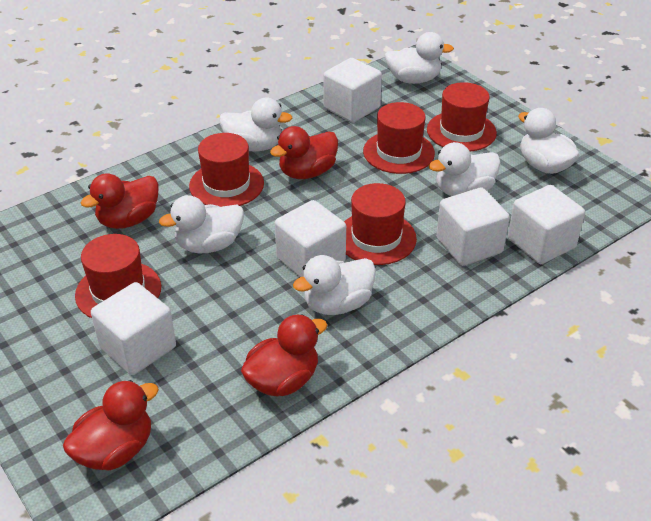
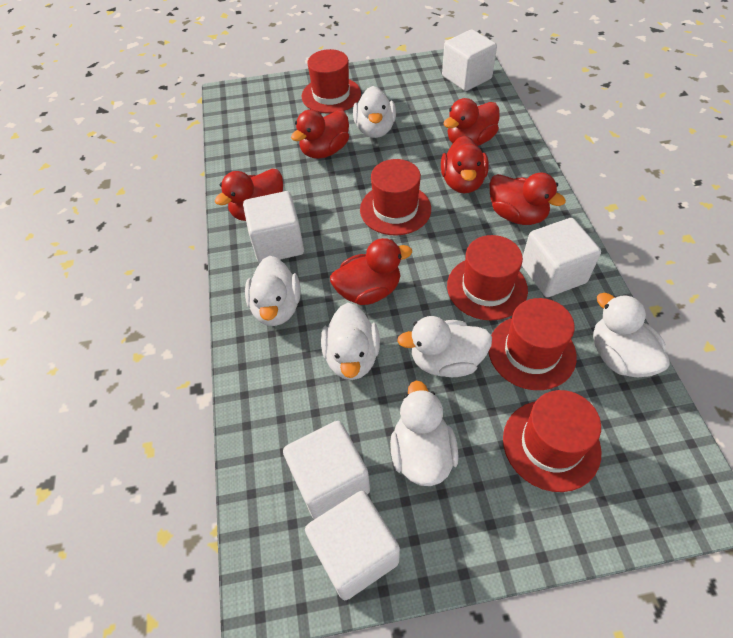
red duck: [63,380,159,470] [81,173,159,229] [241,314,327,397] [270,126,338,179] = 4 -> [215,169,283,221] [291,110,349,159] [330,238,412,305] [441,136,489,193] [444,98,500,146] [489,172,566,225] = 6

